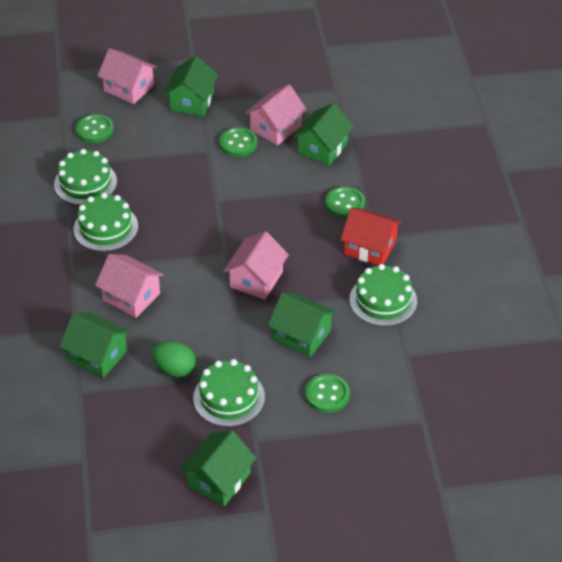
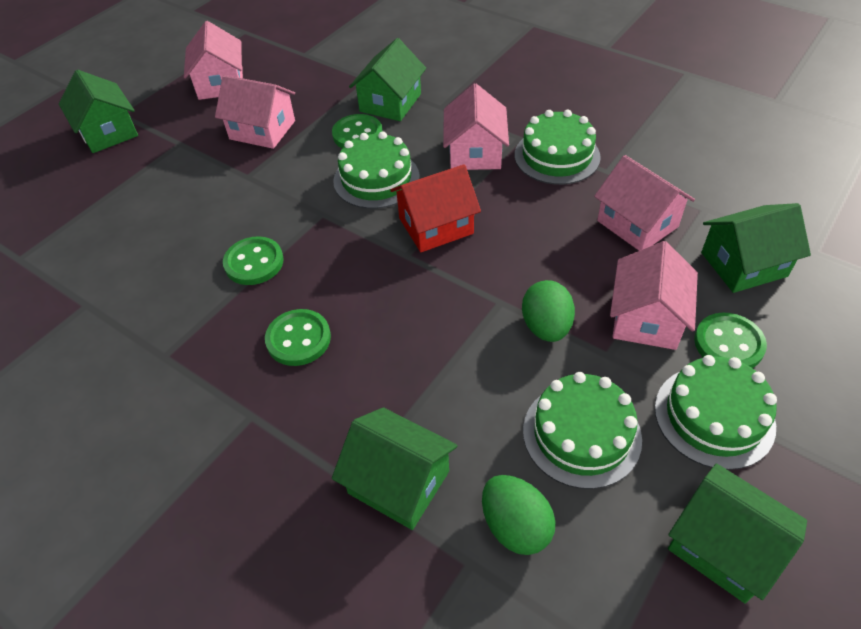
green egg: [152,341,196,377] = 1 -> [482,475,556,555] [522,280,575,342] = 2
pink house: [95,254,164,318] [97,48,157,104] [224,231,289,300] [245,85,307,146] = 4 -> [184,21,243,100] [215,75,295,149] [443,84,509,170] [594,155,695,251] [610,241,698,350] = 5

